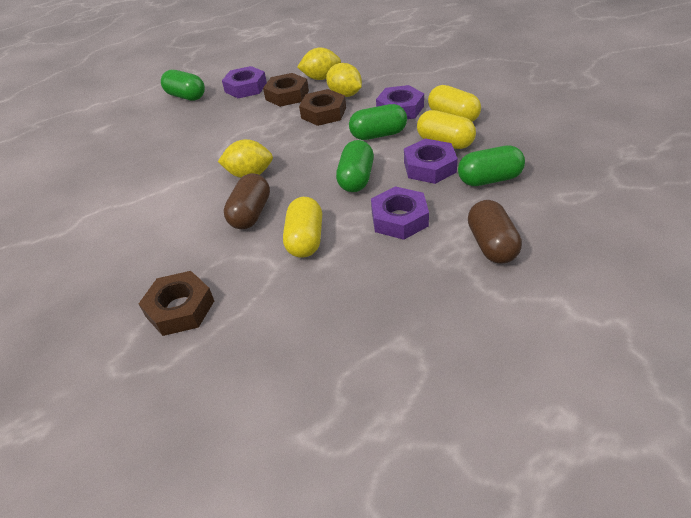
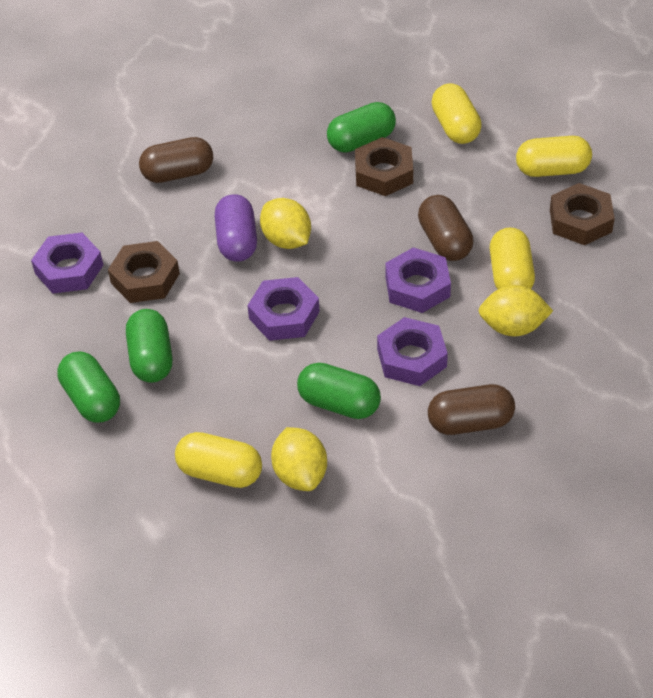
brown capsule: [224,173,270,229] [468,200,522,264] = 2 -> [139,137,213,183] [418,195,473,261] [428,384,515,435] = 3
purple capsule: none = 0 -> [215,194,257,262] = 1
yellow capsule: [283,197,322,258] [417,110,476,149] [428,85,481,122] = 3 -> [175,432,262,488] [431,83,482,144] [490,228,535,289] [516,136,592,177] = 4

